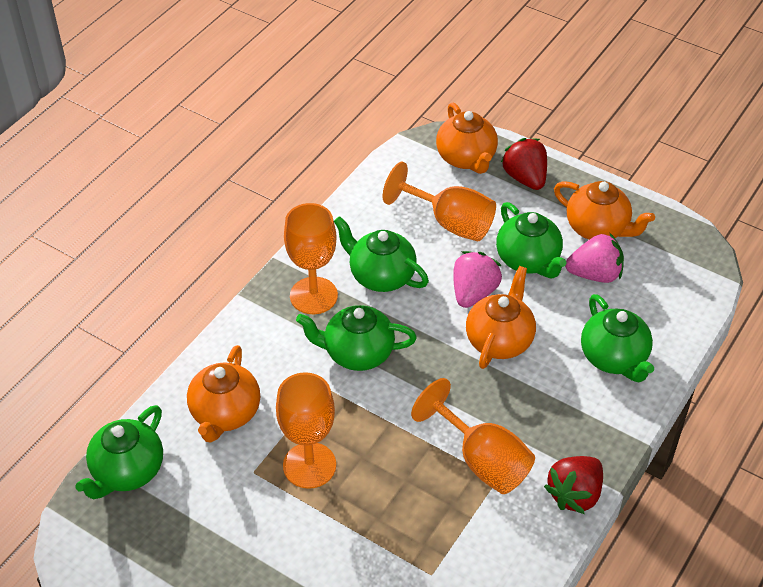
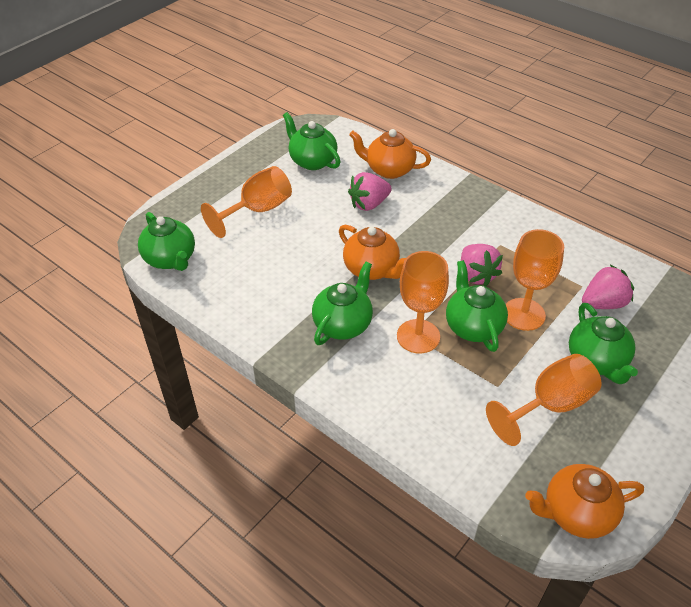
orange teapot: [187,345,260,443] [436,102,498,174] [466,266,536,369] [554,181,655,240] = 4 -> [339,225,406,280] [349,129,431,179] [525,464,644,539] = 3
pink strawberry: [453,251,502,308] [565,233,624,283] = 2 -> [348,172,392,211] [461,244,503,286] [582,265,634,309] = 3
red strawberry: [500,138,547,190] [544,456,603,514] = 2 -> none = 0

